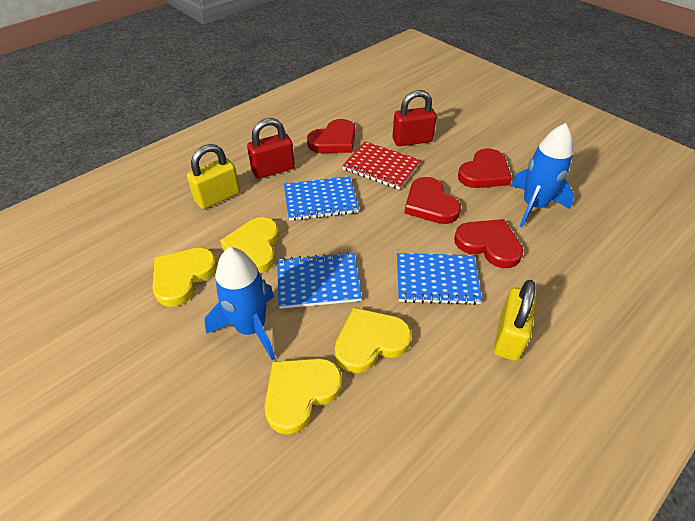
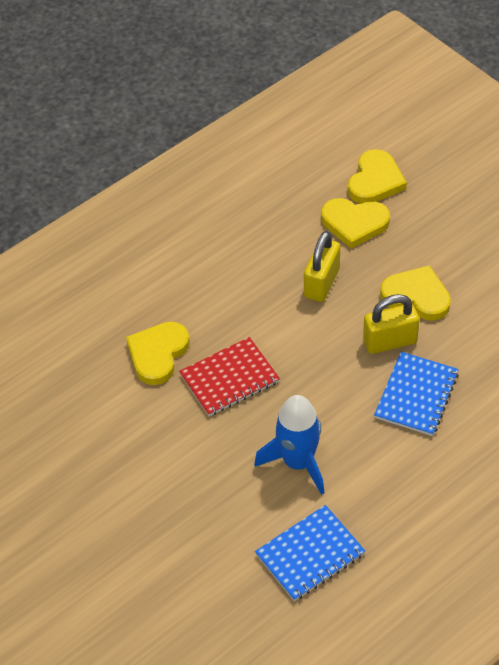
blue notebook: [277,252,362,309] [284,176,359,221] [397,253,482,305] = 3 -> [255,505,365,601] [374,352,459,436] = 2
blue rocket: [204,247,275,360] [511,123,574,228] = 2 -> [254,395,325,495] = 1
red heart: [307,119,355,153] [404,177,461,224] [454,219,523,268] [458,148,512,188] = 4 -> none = 0
red padlock: [247,118,295,179] [392,90,437,146] = 2 -> none = 0

